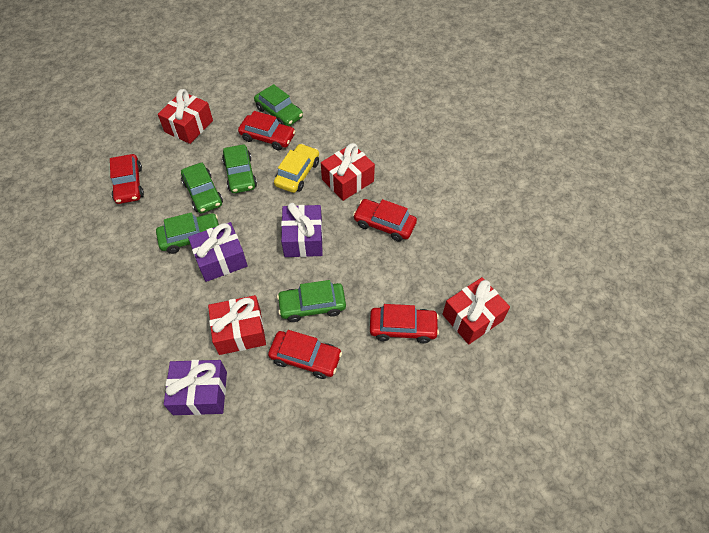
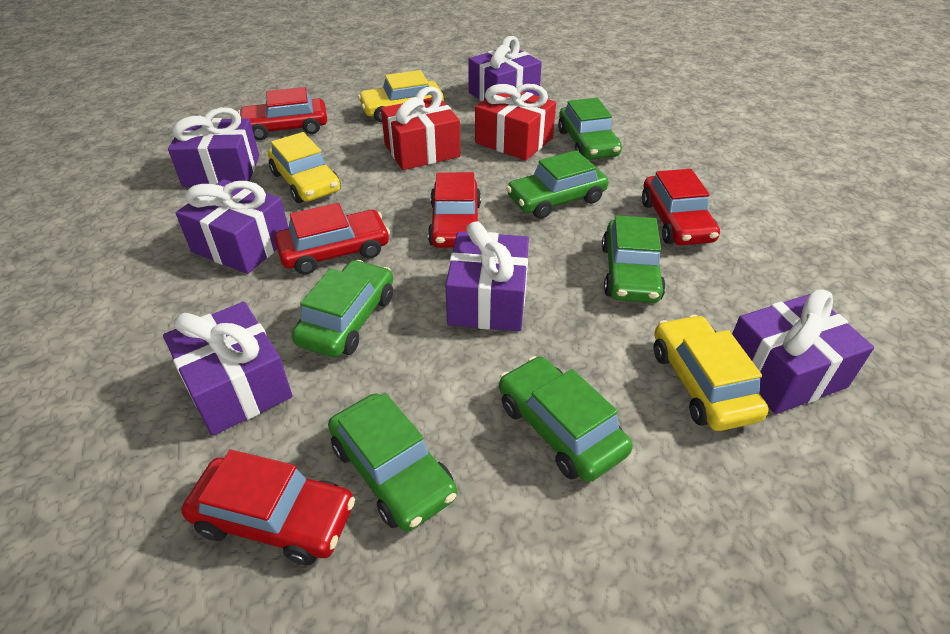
green car: [156,213,219,254] [181,163,223,213] [222,145,257,193] [254,84,303,126] [277,280,346,322] = 5 -> [292,260,393,357] [328,393,457,531] [499,356,633,482] [506,150,609,219] [558,98,622,160] [602,215,666,303] = 6
purple gift: [164,360,227,415] [188,222,248,282] [281,203,323,257] = 3 -> [163,302,293,436] [168,107,259,187] [176,179,289,274] [446,222,529,331] [468,36,542,102] [732,289,874,414] = 6
red gift: [158,89,213,144] [208,295,266,355] [321,143,375,201] [442,277,510,344] = 4 -> [381,87,460,170] [475,84,556,161] = 2
yellow car: [274,144,319,193] = 1 -> [268,132,341,203] [358,70,444,122] [654,315,769,431] = 3

